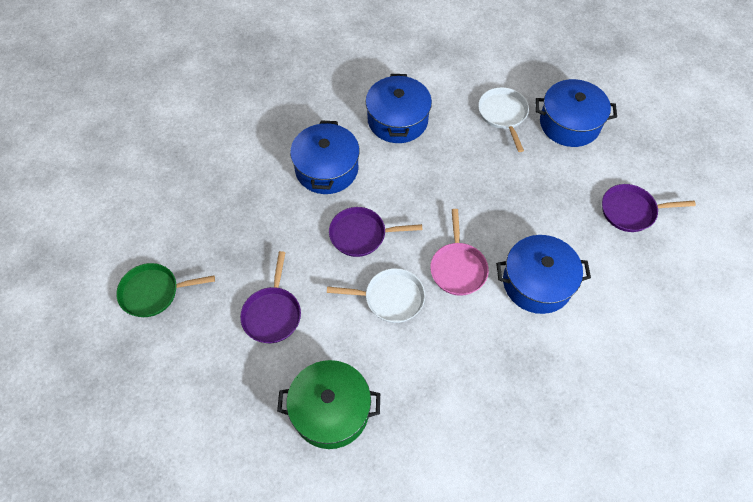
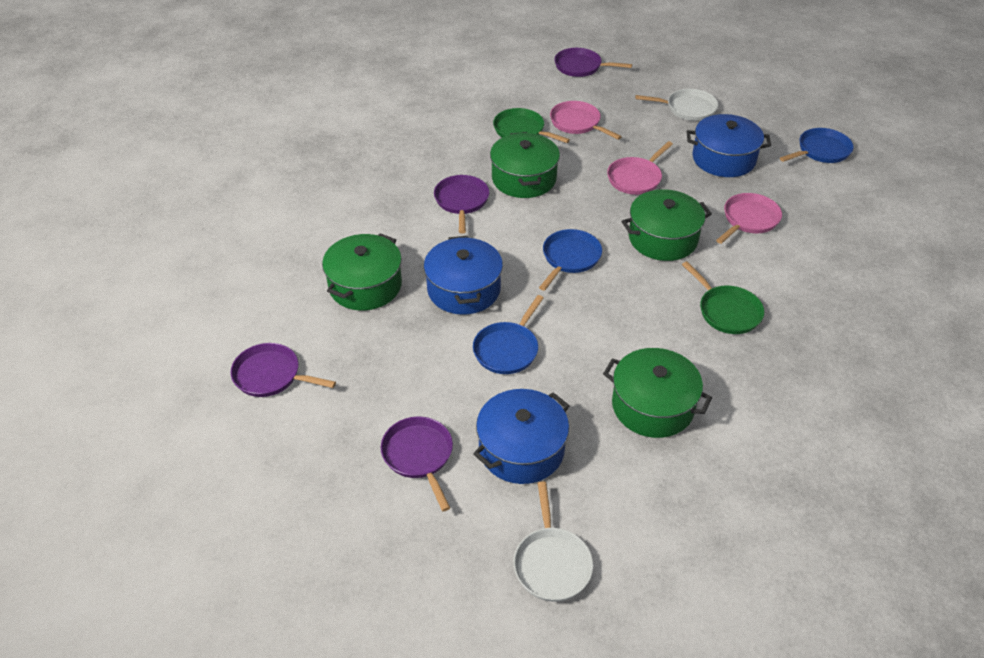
blue pan: none = 0 -> [473,295,544,374] [539,229,602,291] [780,128,853,163] = 3
blue pot: [290,120,360,194] [366,74,432,143] [496,235,591,314] [535,79,617,147] = 4 -> [424,236,503,315] [473,389,570,484] [687,114,771,177] = 3
green pan: [116,263,215,317] = 1 -> [493,108,570,143] [682,261,764,334] = 2
green pot: [277,360,380,449] = 1 -> [322,233,402,310] [490,132,560,198] [603,348,712,438] [622,189,712,261] = 4
pink pan: [430,209,489,296] = 1 -> [550,101,622,140] [607,141,673,195] [716,193,782,244] = 3
purple pan: [240,251,301,343] [329,207,422,257] [602,184,696,232] = 3 -> [230,343,336,397] [381,417,453,511] [434,175,489,234] [554,48,632,77] = 4

